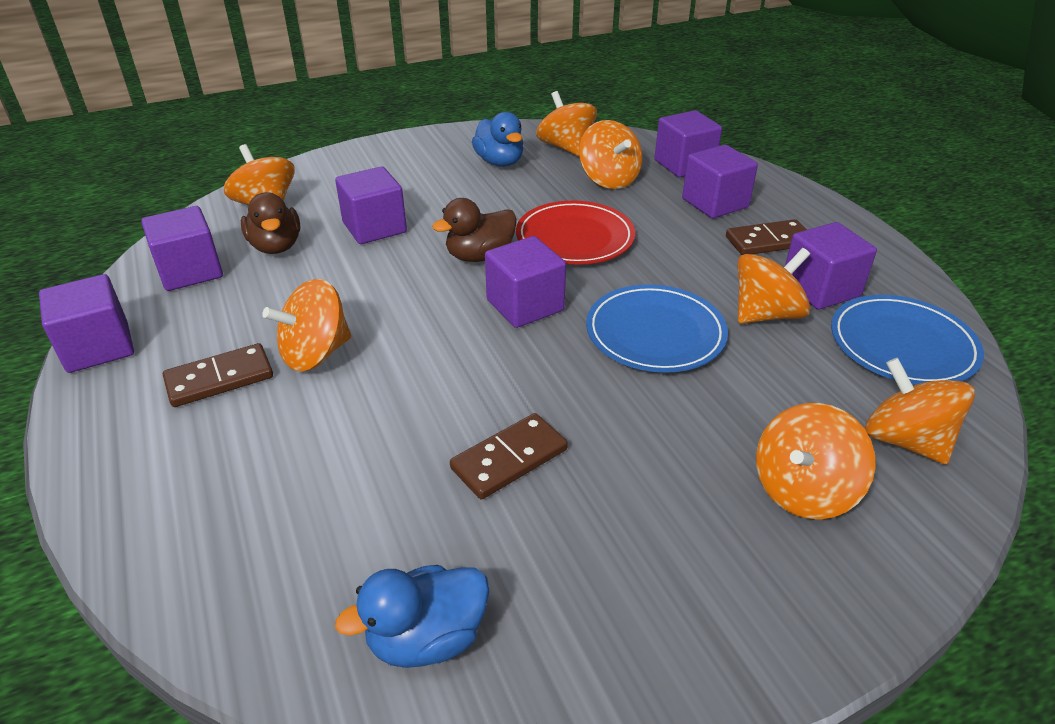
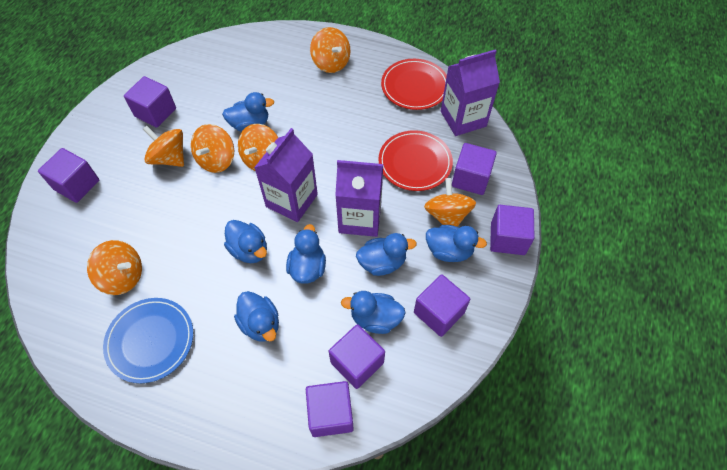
blue duck: [335,565,490,668] [472,112,523,167] = 2 -> [222,92,274,132] [224,220,267,263] [234,291,279,342] [286,224,326,284] [341,291,405,334] [356,233,417,276] [426,225,487,262] = 7
blue plate: [586,284,728,373] [831,295,984,385] = 2 -> [103,298,193,383] = 1
brown domino: [163,343,273,407] [450,413,568,499] [726,219,807,255] = 3 -> none = 0
brown duck: [241,192,300,254] [432,198,517,262] = 2 -> none = 0
orange spinning top: [224,144,295,205] [262,279,351,371] [536,91,597,156] [579,120,642,189] [738,248,811,324] [756,403,876,519] [865,358,975,465] = 7 -> [87,240,142,295] [143,125,184,167] [191,124,234,173] [238,124,278,171] [310,27,351,73] [424,178,476,227] = 6
purple carton: none = 0 -> [254,128,318,222] [335,160,383,237] [441,49,500,136] = 3
red plate: [516,201,635,265] = 1 -> [378,130,453,191] [381,59,447,110] = 2

